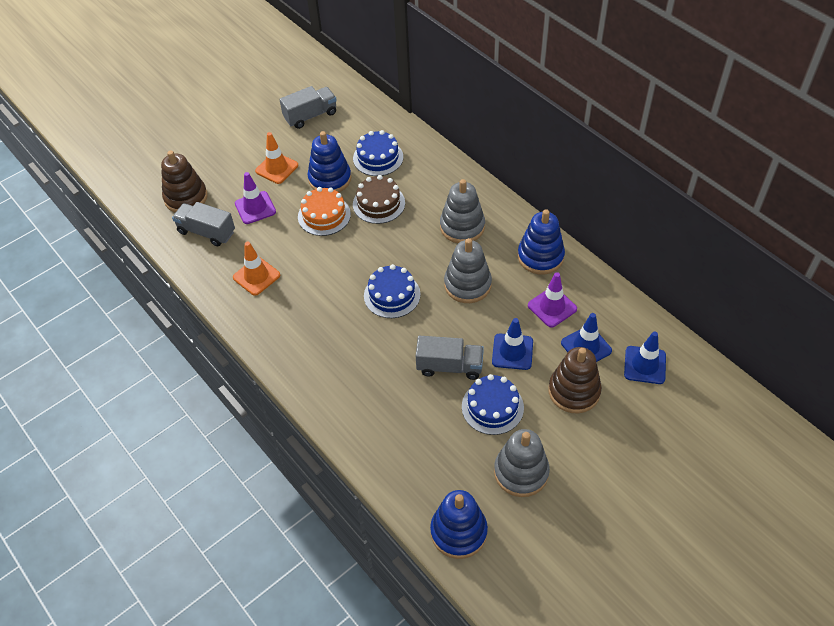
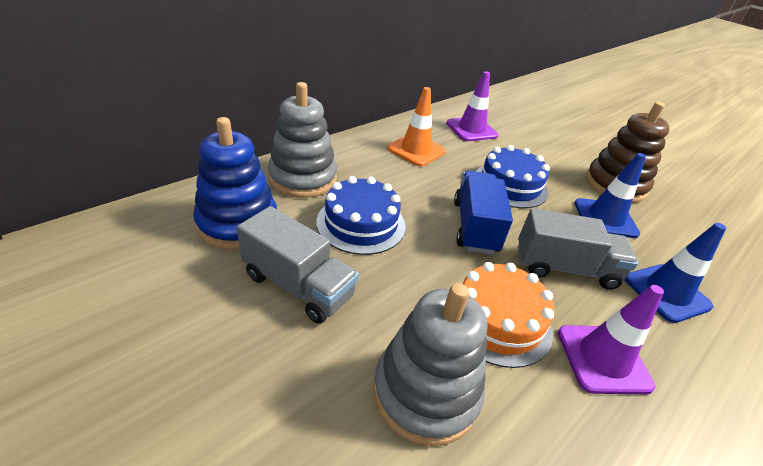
blue cake: [353,130,403,176] [364,264,421,318] [462,374,524,435] = 3 -> [316,176,406,255] [476,145,550,208] = 2
blue stacking toy: [308,131,351,192] [430,490,488,559] [518,209,565,275] = 3 -> [193,117,277,249] = 1
blue traffic cone: [492,318,533,370] [561,313,612,362] [624,331,666,384] = 3 -> [575,153,646,238] [625,223,726,323] = 2
blue truck: none = 0 -> [454,171,513,254] = 1
brown cake: [353,175,405,224] = 1 -> none = 0
brown stacking toy: [161,150,207,213] [549,347,602,413] = 2 -> [586,102,670,203] = 1
grey stacking toy: [440,179,485,243] [444,238,492,303] [494,429,550,497] = 3 -> [268,82,337,198] [373,283,487,446] = 2
grey truck: [172,202,235,246] [279,86,337,129] [416,336,484,380] = 3 -> [237,206,359,324] [518,208,638,290] = 2
orange traffic cone: [233,242,280,296] [255,132,298,184] = 2 -> [387,87,446,166] = 1

